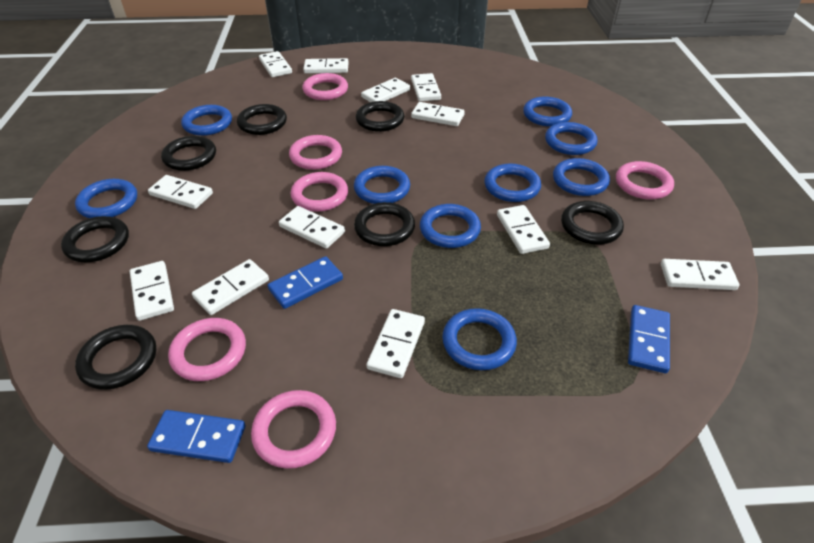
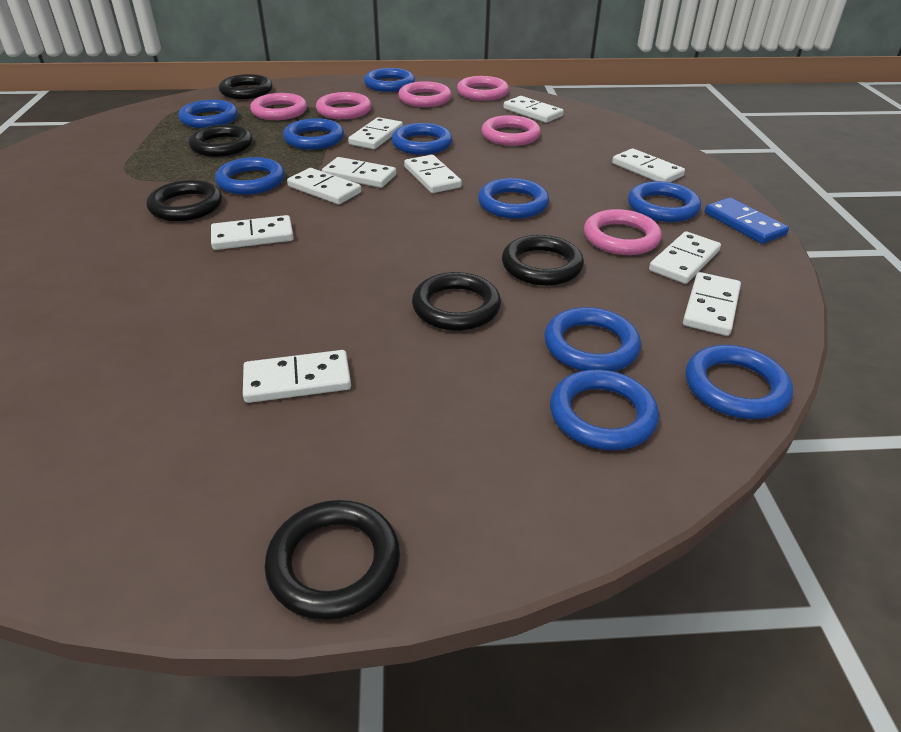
black ring: [61,216,129,262] [75,325,156,390] [161,136,216,171] [237,104,287,135] [354,202,415,246] [356,101,404,132] [561,201,624,245] = 7 -> [146,180,222,221] [189,124,253,157] [219,74,273,99] [264,500,400,620] [412,272,501,331] [502,235,584,286] = 6
blue domino: [147,410,246,463] [268,256,343,309] [628,305,670,373] = 3 -> [705,197,789,244] = 1
blue ring: [75,179,137,218] [181,105,232,136] [354,166,410,204] [420,204,481,248] [442,308,517,370] [484,163,541,202] [523,96,572,127] [545,122,598,155] [553,158,610,196] = 9 -> [178,100,238,128] [215,157,285,195] [283,118,344,150] [364,68,415,92] [391,123,452,155] [478,178,549,219] [544,307,641,371] [550,369,659,450] [628,181,701,222] [685,345,793,419] = 10
white domino: [130,261,174,321] [148,175,213,209] [192,259,269,315] [259,51,292,77] [279,206,345,249] [303,58,349,73] [361,78,410,102] [366,309,425,378] [411,73,441,102] [411,102,465,126] [497,205,550,254] [661,259,739,290] = 12 -> [211,215,294,250] [243,350,351,403] [287,168,361,204] [322,157,396,188] [348,117,403,149] [404,155,462,193] [504,96,563,123] [612,148,685,182] [649,232,721,284] [683,272,741,336] = 10

